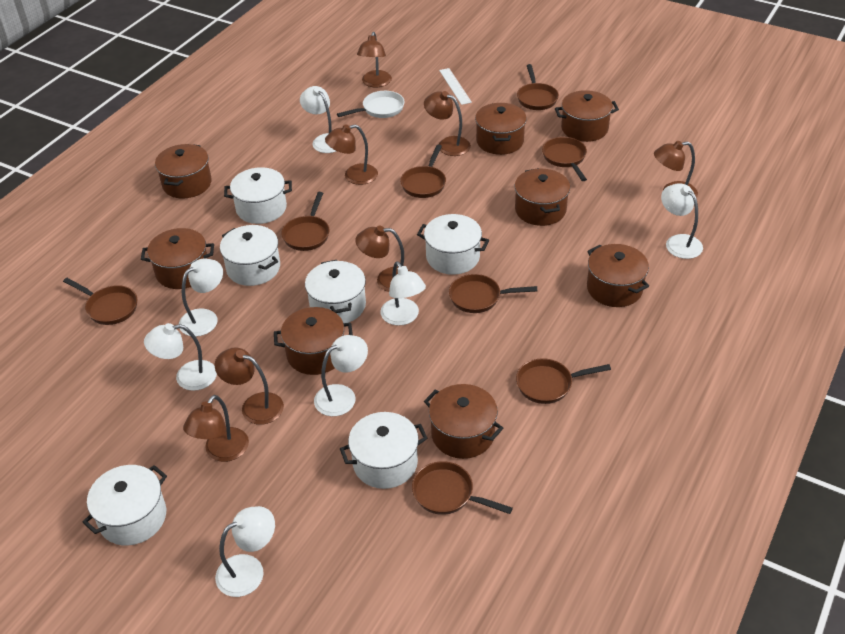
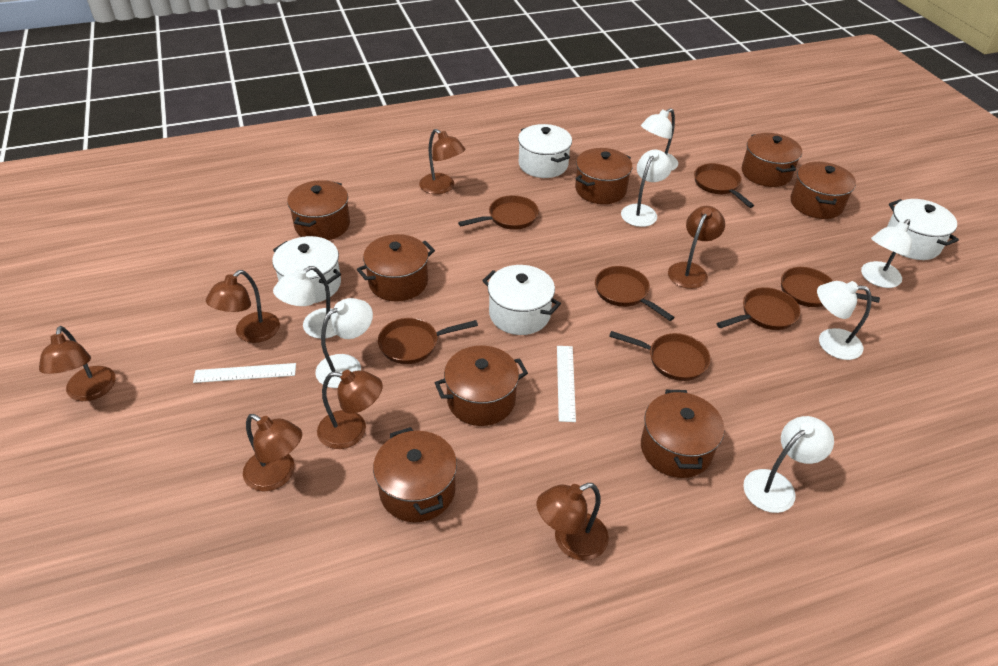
brown pan: [63,278,137,325] [281,192,329,251] [400,145,446,198] [412,461,513,515] [449,274,537,313] [516,358,611,404] [517,64,559,110] [542,137,587,181] = 8 -> [378,318,478,364] [458,195,539,230] [595,266,675,321] [609,331,711,381] [694,163,754,208] [716,287,801,330] [781,267,880,307] = 7
white pan: [337,91,404,118] = 1 -> none = 0
white pot: [82,465,167,546] [220,225,280,286] [224,167,292,224] [305,260,366,323] [340,412,428,489] [417,214,489,275] = 6 -> [272,236,341,303] [482,265,561,335] [518,124,572,178] [887,199,959,260] = 4
white ruler: [439,68,472,105] = 1 -> [193,363,296,383] [557,346,576,422] = 2

